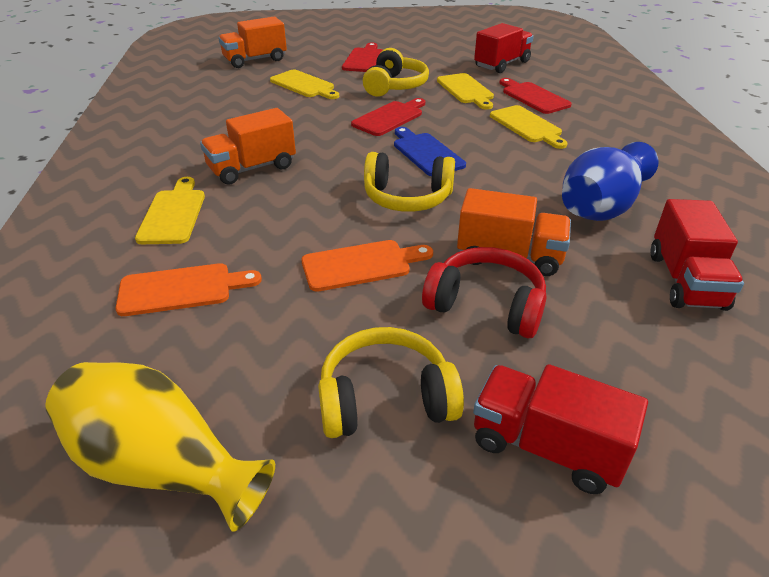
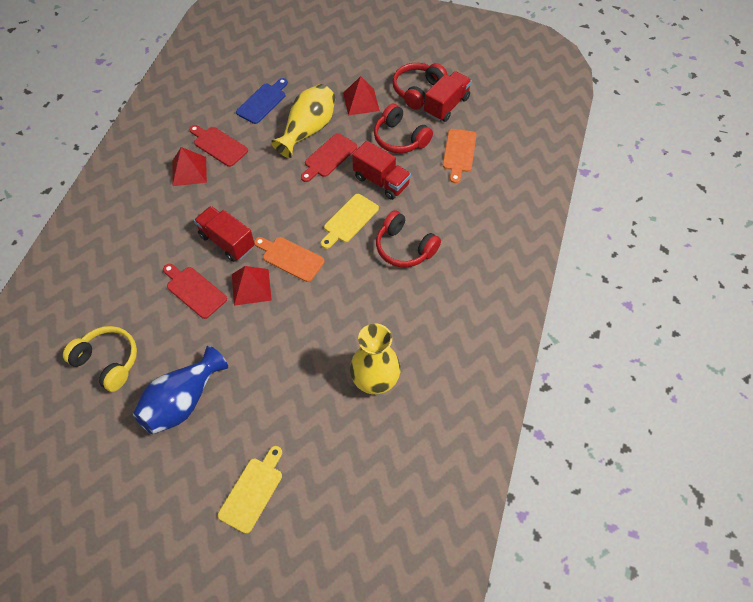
orange truck: [200,108,296,185] [218,16,287,68] [457,188,571,276] = 3 -> none = 0
red headphones: [422,247,547,338] = 1 -> [374,104,433,153] [376,210,441,267] [392,63,447,110] = 3
red pyramid: none = 0 -> [172,147,207,186] [232,266,272,306] [343,76,380,115] = 3
yellow cutting board: [135,177,205,244] [270,70,339,99] [437,73,494,110] [490,105,568,149] = 4 -> [218,446,282,534] [321,194,379,249] = 2
yellow headphones: [318,327,464,438] [363,48,429,96] [364,152,455,212] = 3 -> [63,326,137,392] = 1
yellow vase: [45,362,275,532] = 1 -> [271,84,336,158] [350,324,401,395] = 2

